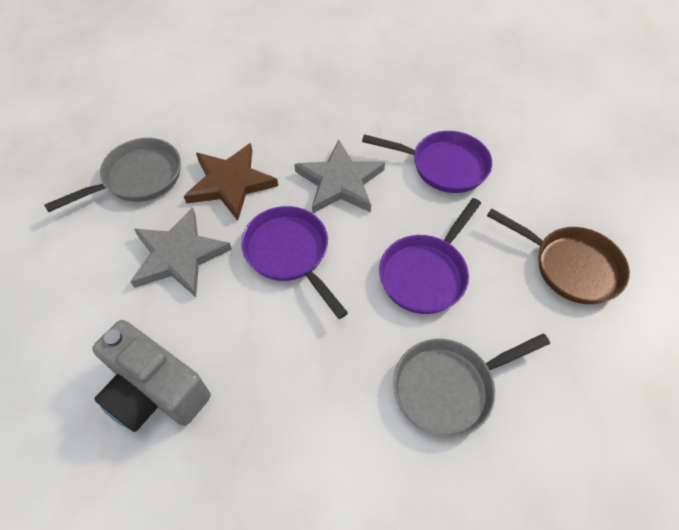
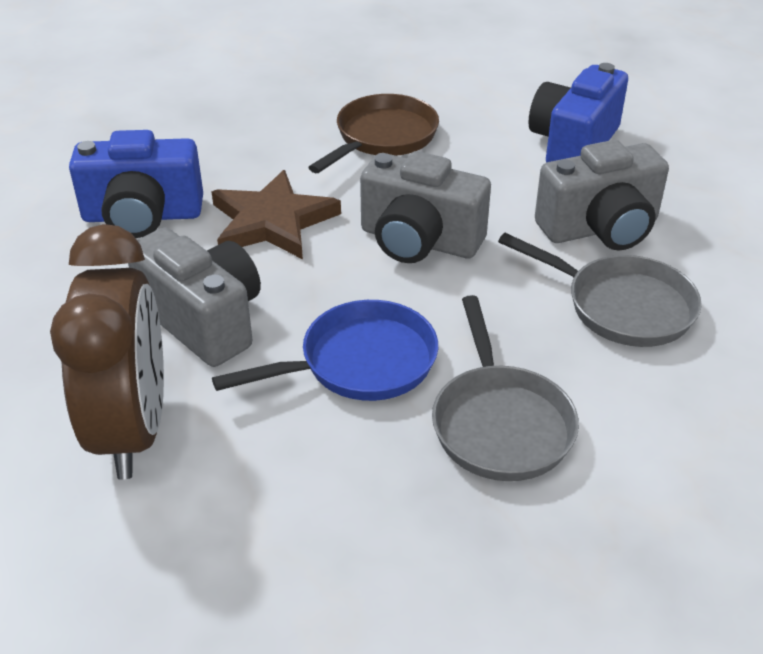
blue camera: none = 0 -> [69,130,203,238] [529,63,628,163] = 2
blue pan: none = 0 -> [212,300,438,401] = 1
brown clock: none = 0 -> [50,224,164,480] = 1
grey camera: [92,320,211,432] = 1 -> [128,228,261,367] [360,151,491,263] [535,140,669,251] = 3
grey star: [130,207,232,297] [294,140,385,213] = 2 -> none = 0
purple pan: [241,206,348,319] [362,131,492,193] [379,198,481,314] = 3 -> none = 0

